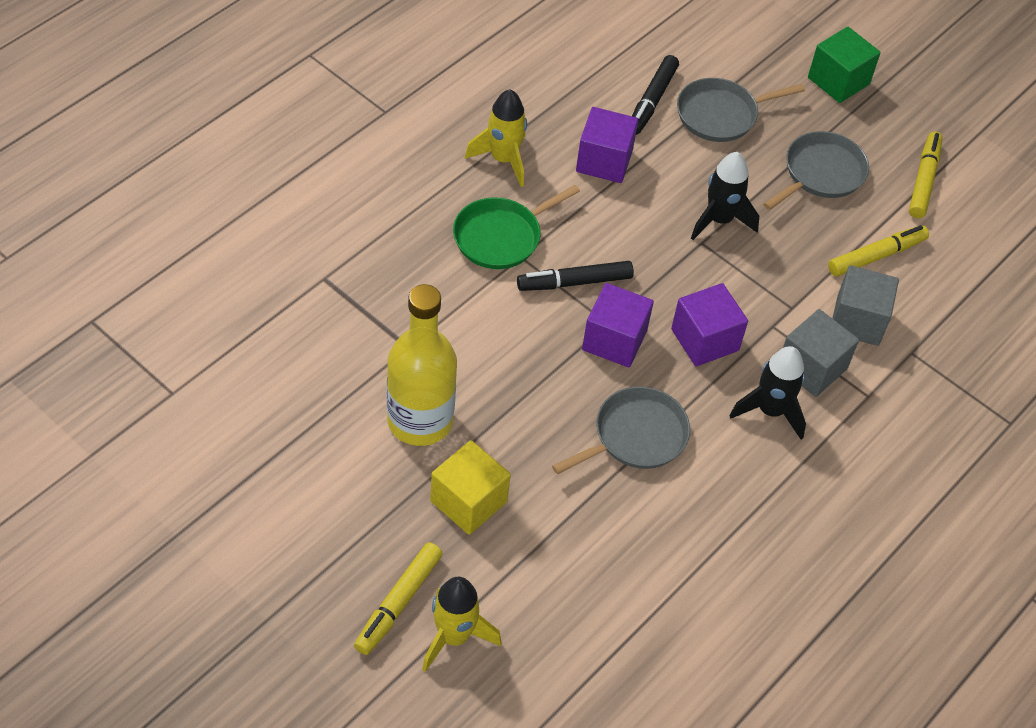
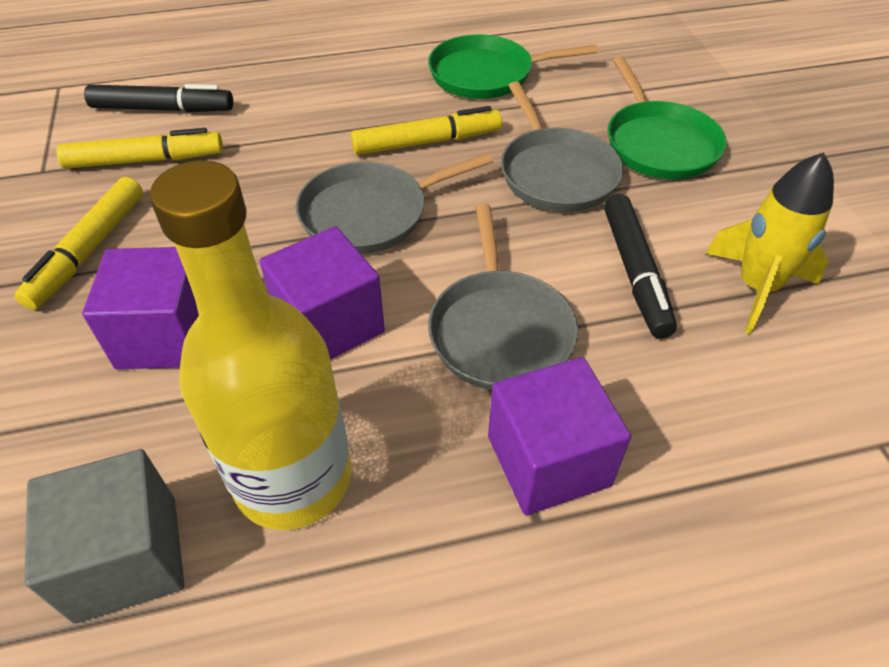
black rocket: [691,152,759,240] [729,346,806,440] = 2 -> none = 0
green cube: [808,27,881,103] = 1 -> none = 0
green pan: [453,185,580,269] = 1 -> [428,34,598,99] [608,57,727,180] = 2
grey cube: [783,309,859,397] [832,265,899,346] = 2 -> [24,449,184,624] = 1
yellow cube: [430,440,511,535] = 1 -> none = 0
yellow rocket: [422,577,501,672] [465,89,527,187] = 2 -> [705,152,834,334] = 1

